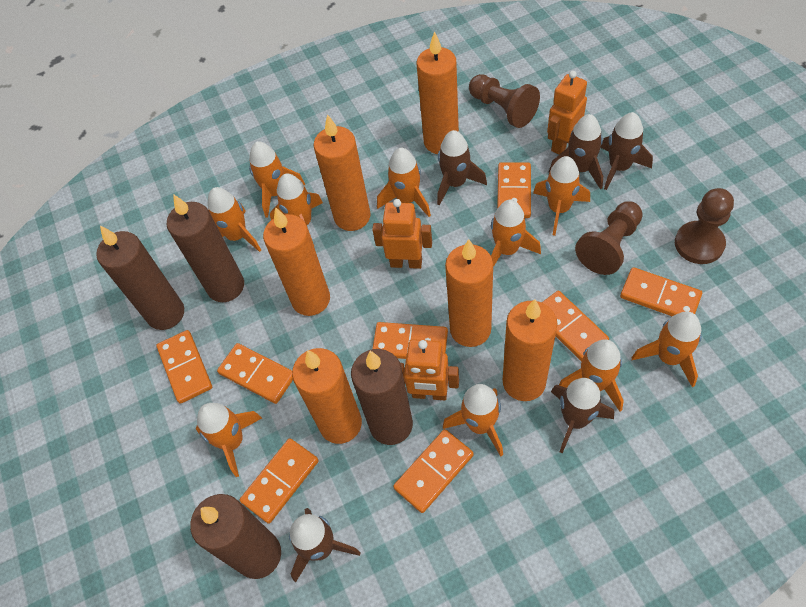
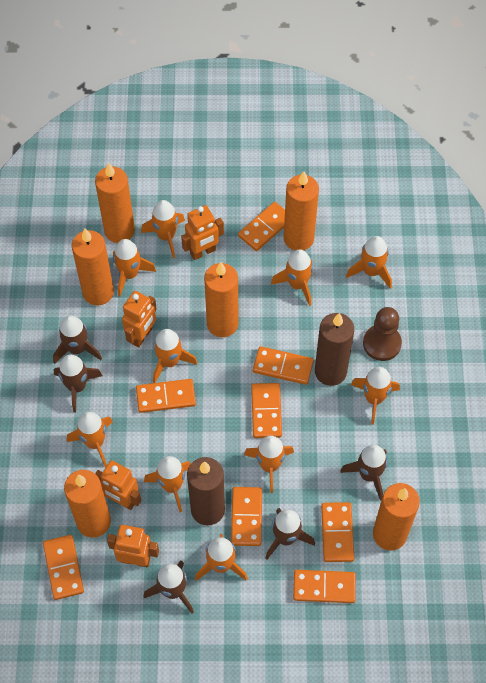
brown candle: [96,225,184,330] [167,195,244,302] [190,494,281,579] [351,349,413,445] = 4 -> [187,457,225,525] [315,313,354,386] = 2
brown pawn: [469,74,540,128] [575,201,643,275] [675,188,734,264] = 3 -> [363,307,402,361] = 1
orange robot: [372,199,432,269] [400,339,459,400] [547,71,587,155] = 3 -> [95,460,141,510] [107,525,159,567] [122,291,157,347] [181,205,224,260] = 4

